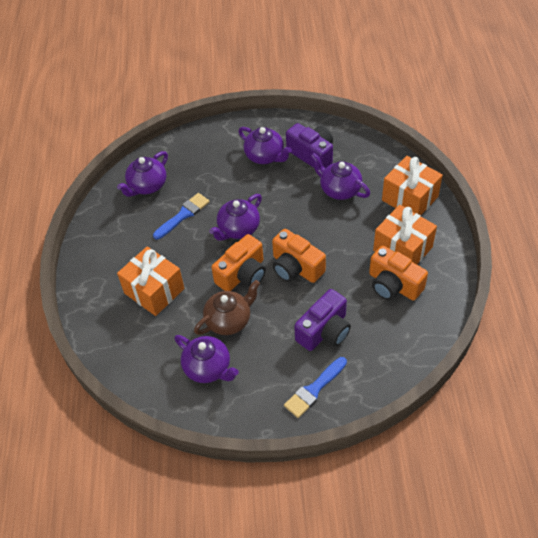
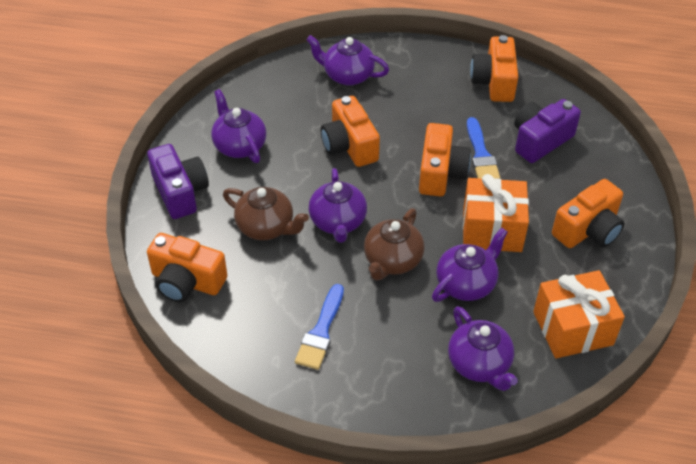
brown teapot: [194,280,260,335] = 1 -> [223,187,309,240] [364,208,425,281] = 2
orange camera: [211,234,266,291] [272,229,326,283] [369,246,428,300] = 3 -> [147,233,227,302] [321,96,380,167] [419,123,471,196] [470,35,518,102] [552,179,624,248] = 5
orange gift: [117,246,184,316] [373,205,437,264] [382,156,443,215] = 3 -> [463,174,529,252] [533,270,625,358] = 2

